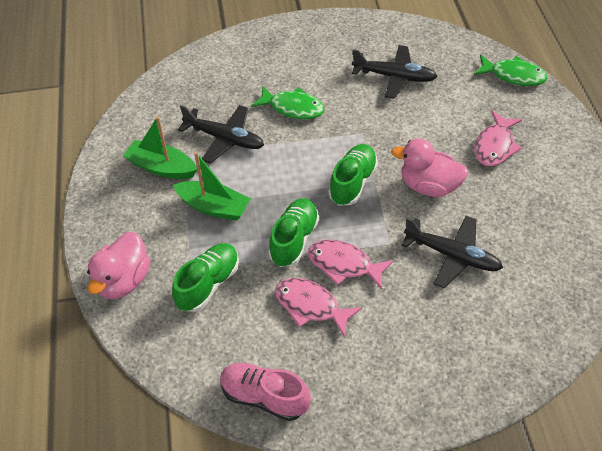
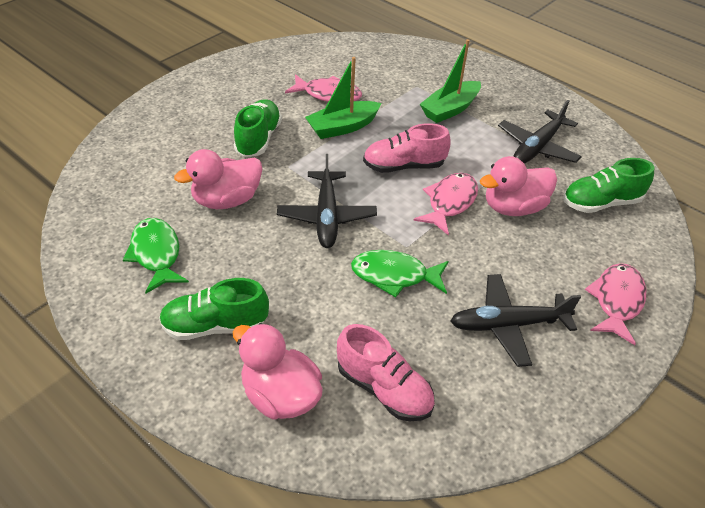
pink duck: [87,232,150,299] [391,139,468,197] = 2 -> [174,149,263,209] [233,323,323,420] [480,156,557,216] = 3
pink shoe: [220,363,311,421] = 1 -> [337,324,435,421] [363,123,451,173] = 2

